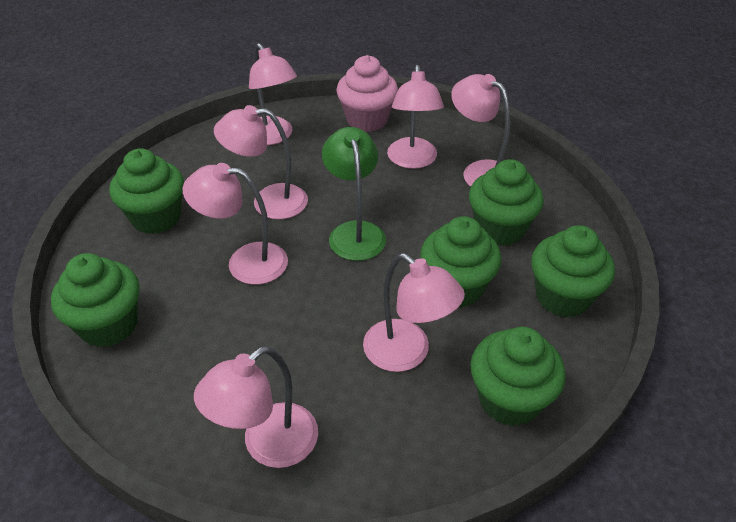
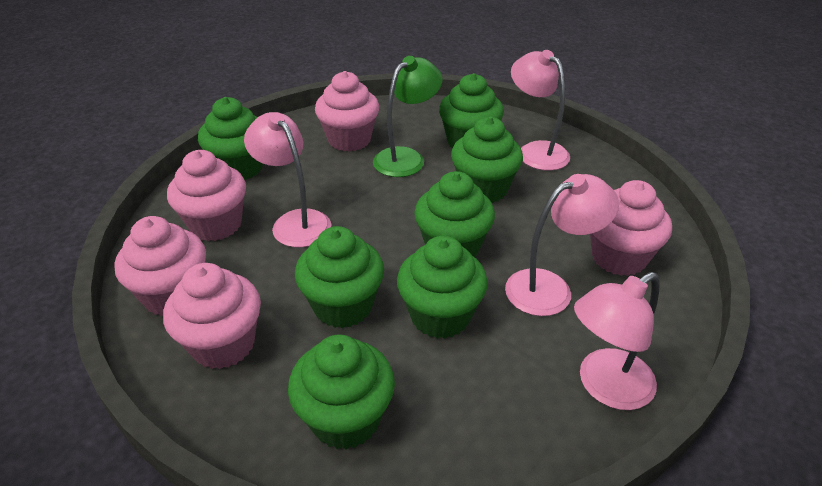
green cupcake: [51,253,140,347] [109,148,184,234] [420,216,502,308] [469,159,544,246] [470,327,566,426] [531,225,615,317] = 6 -> [198,97,263,180] [288,334,395,450] [295,226,384,328] [397,236,488,339] [414,171,495,257] [439,73,504,148] [451,117,523,203] = 7
pink cupcake: [336,55,398,132] = 1 -> [114,216,206,316] [163,263,261,369] [167,150,246,241] [315,71,379,152] [590,180,672,276] = 5
pink lamp: [183,163,288,285] [194,346,318,468] [214,105,308,219] [249,43,297,145] [363,253,465,372] [387,65,444,169] [451,74,510,187] = 7 -> [244,112,332,247] [505,174,619,316] [511,50,570,171] [574,272,660,410] = 4

